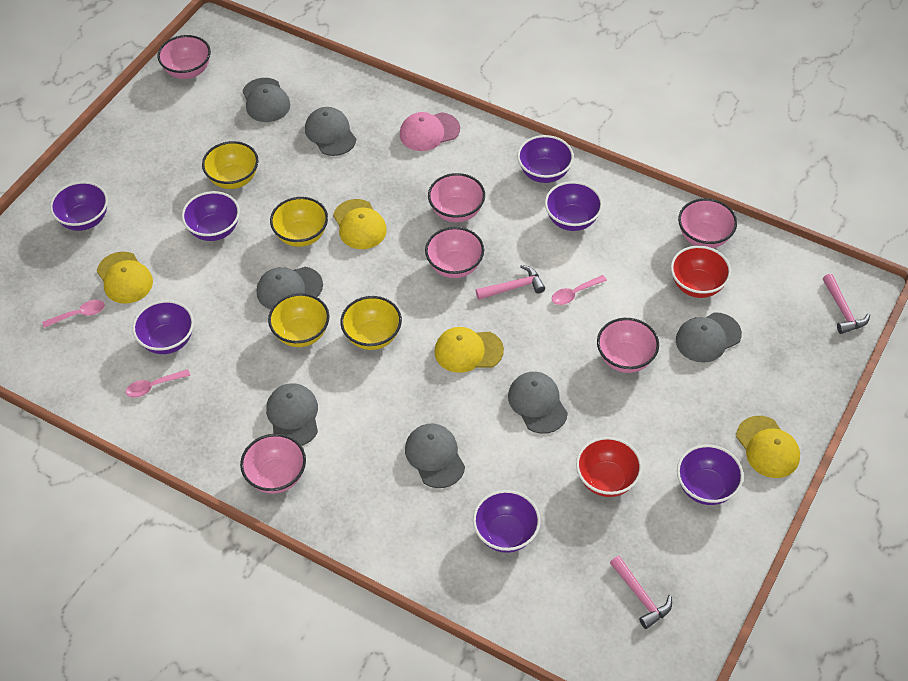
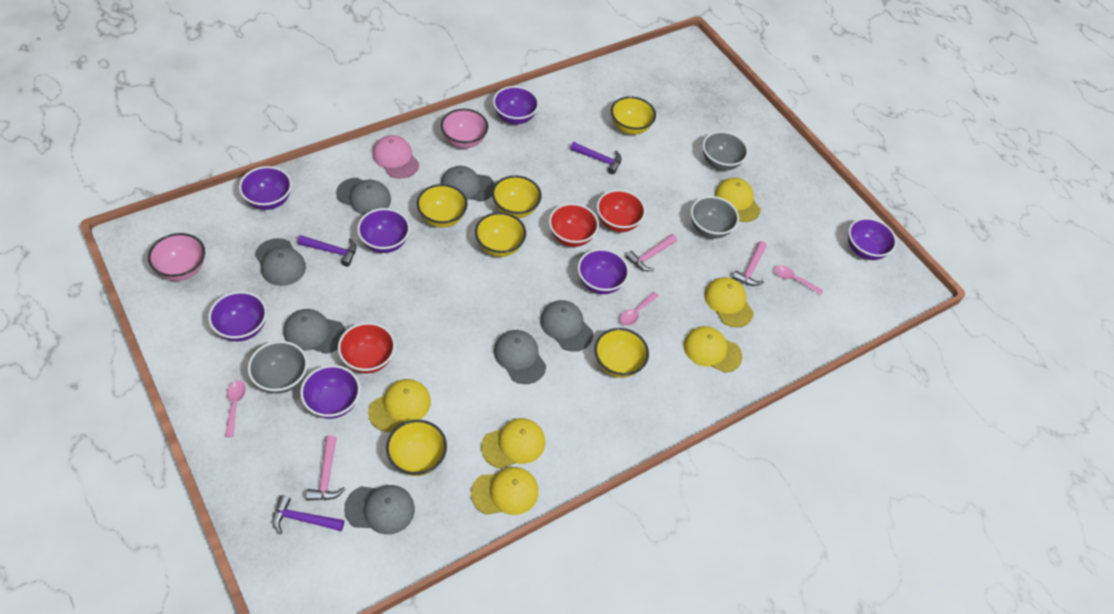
grey bowl: none = 0 -> [248,341,308,394] [691,196,739,238] [703,131,748,170] = 3
pink bowl: [157,35,211,79] [240,434,306,494] [425,227,484,278] [428,173,485,222] [597,318,659,373] [678,198,737,248] = 6 -> [148,233,205,281] [441,109,488,148] = 2
purple hammer: none = 0 -> [273,495,344,534] [297,235,356,267] [570,142,621,174] = 3
red bowl: [576,437,642,497] [671,246,731,298] = 2 -> [338,322,396,373] [549,203,599,247] [597,190,646,232] = 3
yellow bowl: [202,141,259,189] [268,293,329,347] [270,197,328,247] [340,296,402,350] = 4 -> [386,420,447,476] [417,184,468,228] [475,212,526,257] [492,175,542,218] [594,328,649,378] [611,96,656,135] = 6
yellow cap: [97,252,153,304] [333,199,387,249] [434,327,504,373] [736,416,800,478] = 4 -> [368,379,431,432] [471,467,538,515] [481,418,545,469] [684,326,742,373] [704,277,754,327] [715,178,761,222] = 6

